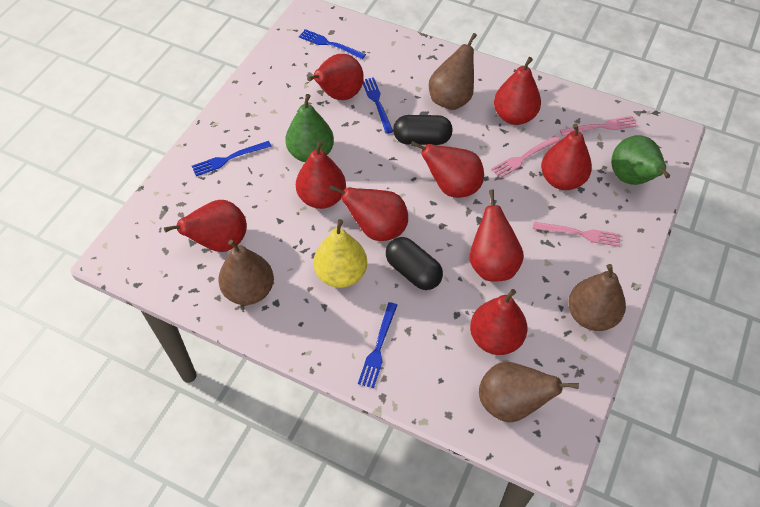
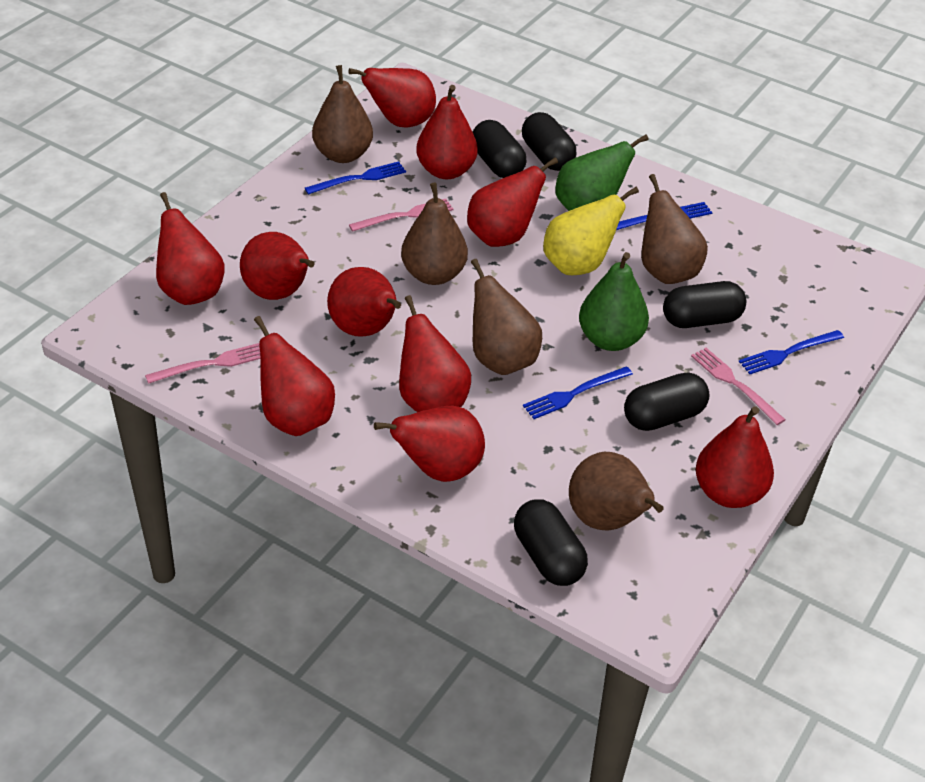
black capsule: [386,237,443,290] [393,115,453,145] = 2 -> [473,120,526,178] [514,499,588,586] [522,112,576,171] [624,372,710,431] [663,281,746,328] = 5
brown pear: [218,240,274,305] [429,33,477,110] [479,362,579,423] [568,264,626,331] = 4 -> [312,65,373,163] [401,183,468,285] [471,259,542,375] [569,452,664,530] [641,174,708,284] = 5
red pear: [164,200,247,252] [296,140,346,209] [307,54,364,100] [329,185,408,241] [411,141,484,198] [469,190,524,282] [470,289,528,355] [494,57,541,125] [541,123,592,190] = 9 -> [156,192,225,305] [240,232,314,300] [254,316,335,436] [327,267,401,337] [348,68,436,127] [374,405,485,482] [399,295,471,412] [416,85,478,179] [467,157,558,247] [695,406,774,508] = 10

